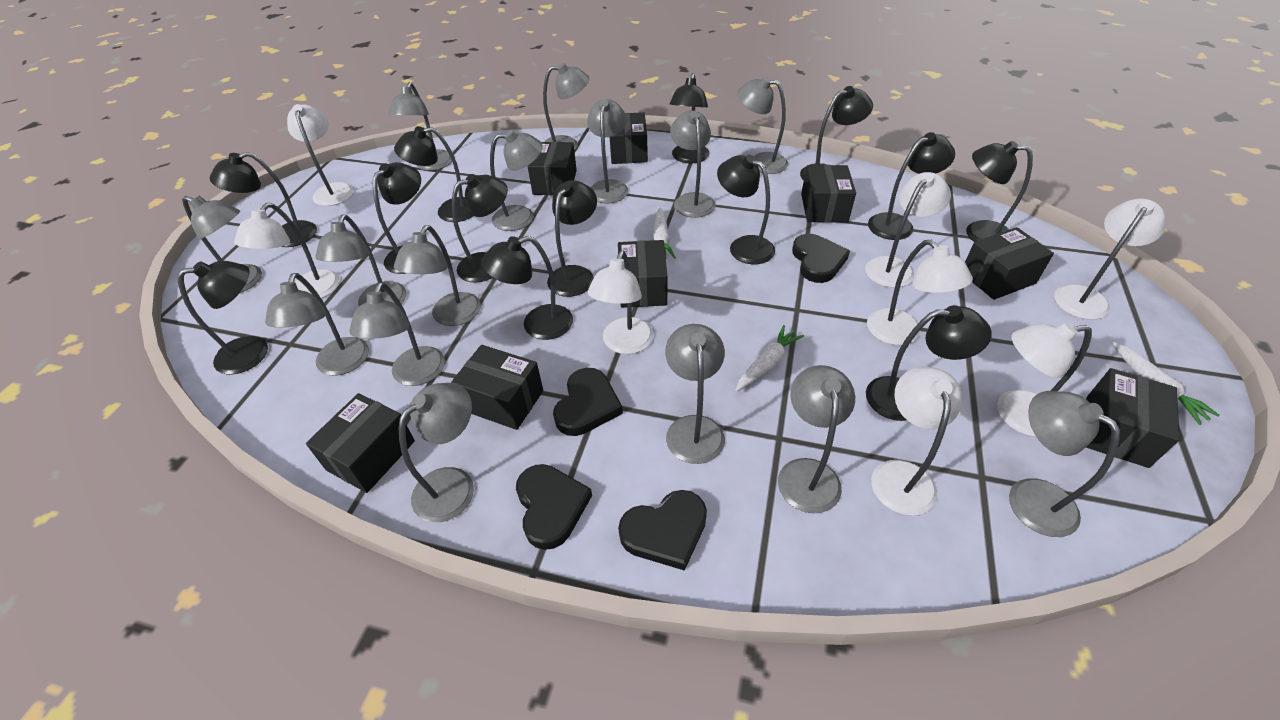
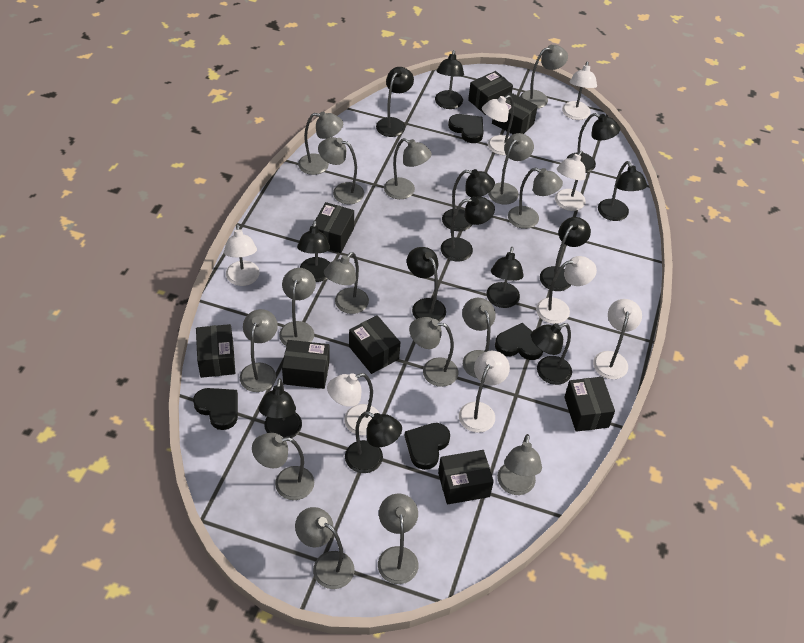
white carrot: [653,207,676,259] [735,325,804,392] [1112,342,1220,425] = 3 -> none = 0

